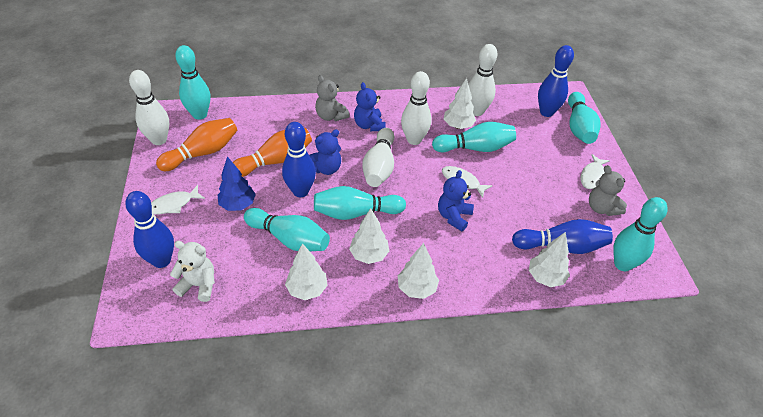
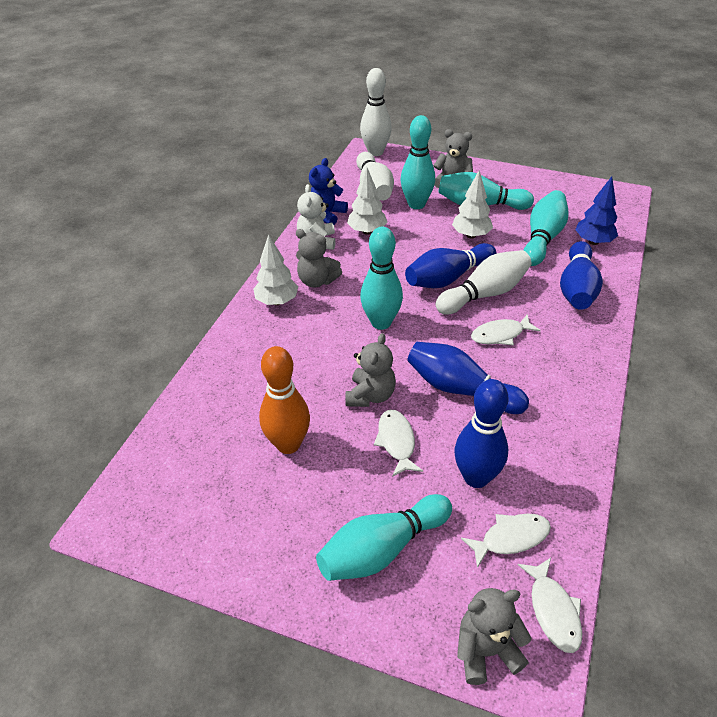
blue teddy bear: [309,129,341,175] [354,82,386,131] [438,170,474,231] = 3 -> [309,158,348,225] = 1
grey teddy bear: [315,75,350,121] [589,165,627,216] = 2 -> [296,229,342,288] [345,333,396,407] [434,129,473,188] [457,588,531,685] = 4
orange bowling pin: [156,118,237,171] [233,128,312,177] = 2 -> [259,346,310,454] = 1
turquoise bowling pin: [175,45,210,120] [244,208,330,252] [314,186,406,220] [432,122,516,152] [568,92,601,144] [613,197,668,271] = 6 -> [316,494,452,581] [360,227,403,330] [400,115,435,209] [438,172,534,210] [524,190,569,266] = 5
white bowling pin: [129,70,169,145] [362,128,394,187] [401,71,432,145] [468,44,497,116] = 4 -> [356,152,394,200] [360,68,392,156] [436,250,532,315] = 3
white fish: [151,185,205,215] [442,166,492,198] [581,154,610,189] = 3 -> [374,410,423,477] [461,514,551,568] [471,314,541,345] [518,558,582,653] = 4
white tree: [285,243,328,300] [349,208,389,264] [398,243,439,299] [444,78,476,129] [529,232,570,287] = 5 -> [253,234,298,305] [347,167,387,235] [452,170,493,238] = 3

